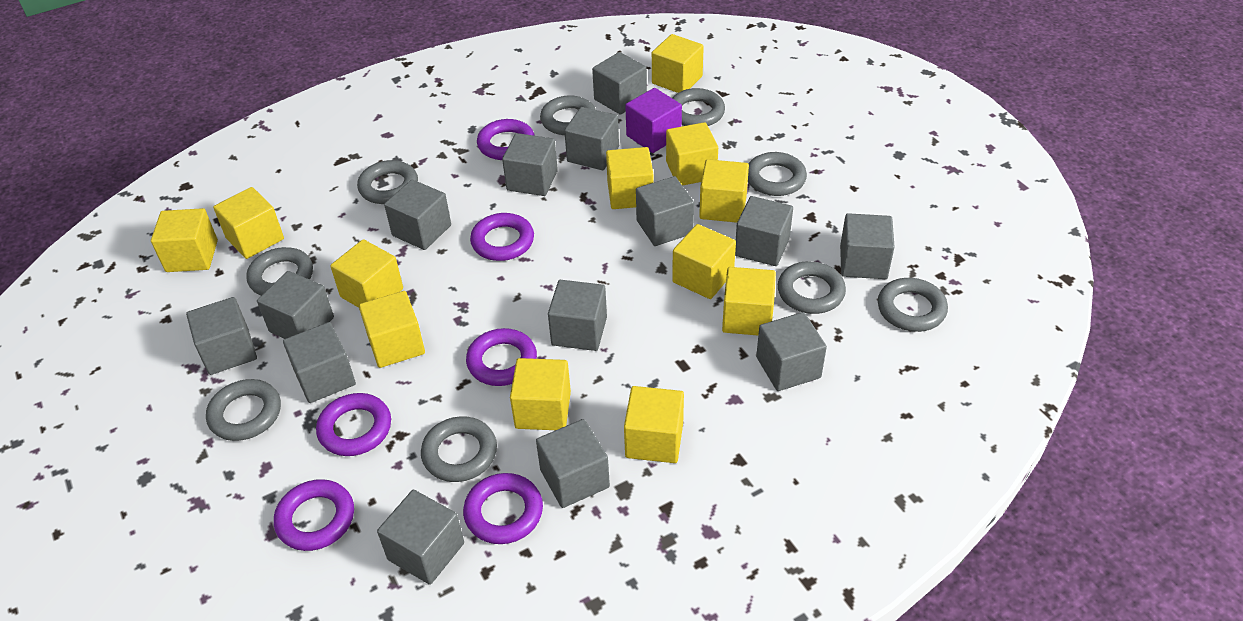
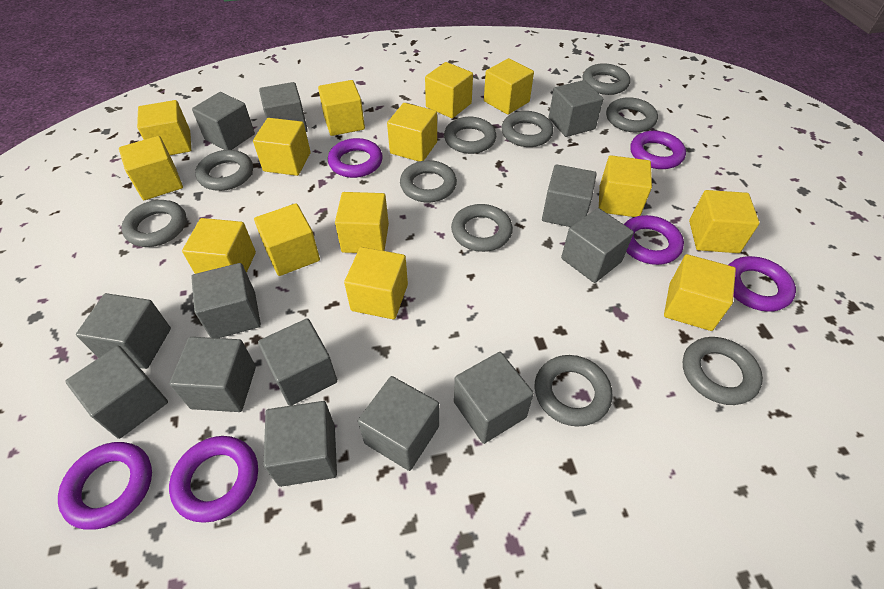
grey cube: [186,297,257,375] [257,271,334,339] [283,322,356,403] [377,490,464,585] [384,180,451,250] [502,133,558,196] [536,419,610,508] [548,280,607,351] [564,107,619,170] [592,52,647,115] [636,176,694,246] [735,196,793,266] [756,312,827,391] [840,213,895,279] = 14 -> [65,346,168,439] [76,293,171,369] [170,337,256,412] [191,263,261,338] [192,92,255,150] [258,318,337,406] [259,82,308,132] [264,401,337,487] [358,376,439,471] [454,352,534,444] [542,164,597,227] [549,80,603,137] [561,208,634,283] = 13
grey ring: [206,379,281,441] [246,247,313,295] [357,160,418,204] [421,416,497,482] [540,95,596,135] [672,88,725,126] [748,152,807,196] [778,261,846,314] [878,278,948,332] = 9 -> [121,200,187,247] [195,150,253,191] [400,160,457,203] [444,117,496,154] [451,204,513,252] [501,111,554,147] [535,355,613,427] [583,63,630,95] [606,97,658,132] [683,337,763,405] = 10
purple cube: [625,88,682,153] = 1 -> none = 0
yellow cube: [151,208,218,272] [213,187,284,259] [330,239,403,308] [359,291,425,368] [510,358,571,430] [606,147,654,209] [624,386,684,463] [652,34,704,93] [666,122,718,186] [672,224,736,299] [699,159,749,223] [722,267,776,335] = 12 -> [119,136,183,200] [137,100,191,155] [182,218,256,274] [253,118,311,176] [254,203,320,276] [318,80,365,136] [335,192,389,253] [344,247,408,319] [387,103,437,161] [425,62,473,118] [484,58,534,115] [599,155,652,217] [664,254,736,331] [689,190,760,253] = 14

